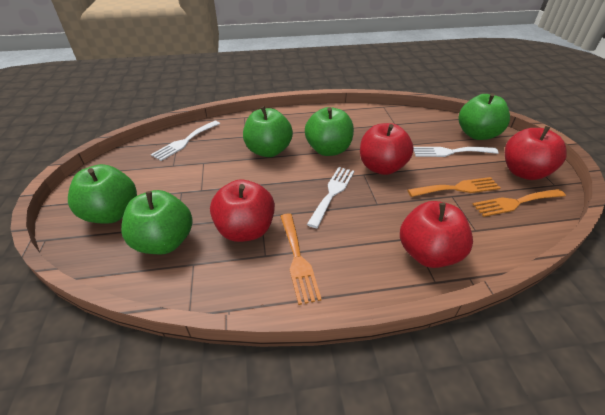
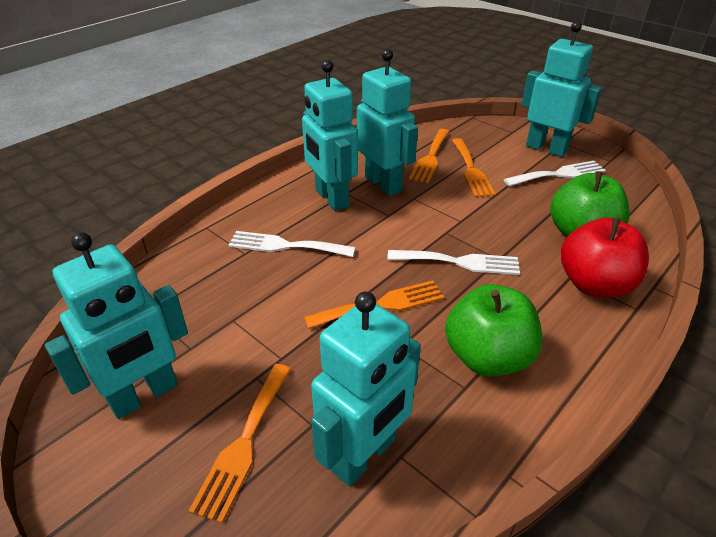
green apple: [68,164,137,224] [121,190,193,254] [243,106,293,157] [305,107,354,156] [459,93,510,140] = 5 -> [445,284,542,376] [550,171,630,237] = 2
orange fork: [280,214,322,305] [408,177,500,197] [472,189,566,217] = 3 -> [188,364,291,524] [304,280,444,329] [409,129,450,183] [452,138,496,197] = 4
red apple: [210,179,275,242] [360,123,414,175] [400,201,473,268] [505,126,567,180] = 4 -> [561,218,649,297] = 1
turquoise robot: none = 0 -> [45,232,188,419] [302,60,358,211] [311,292,421,486] [357,49,418,196] [521,21,602,157] = 5

